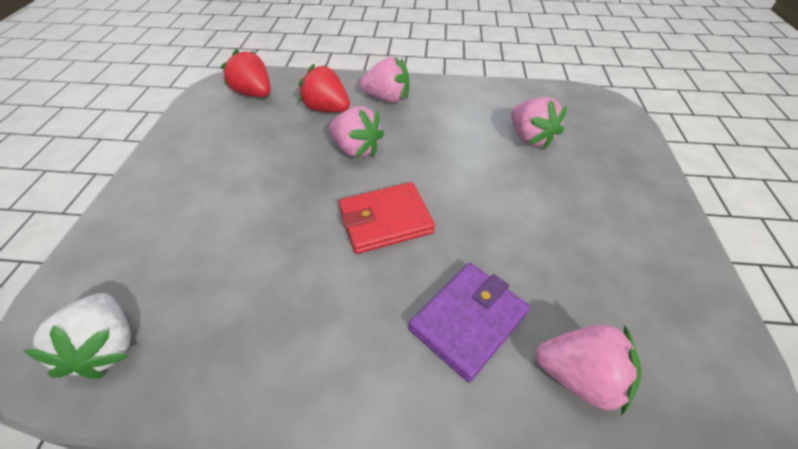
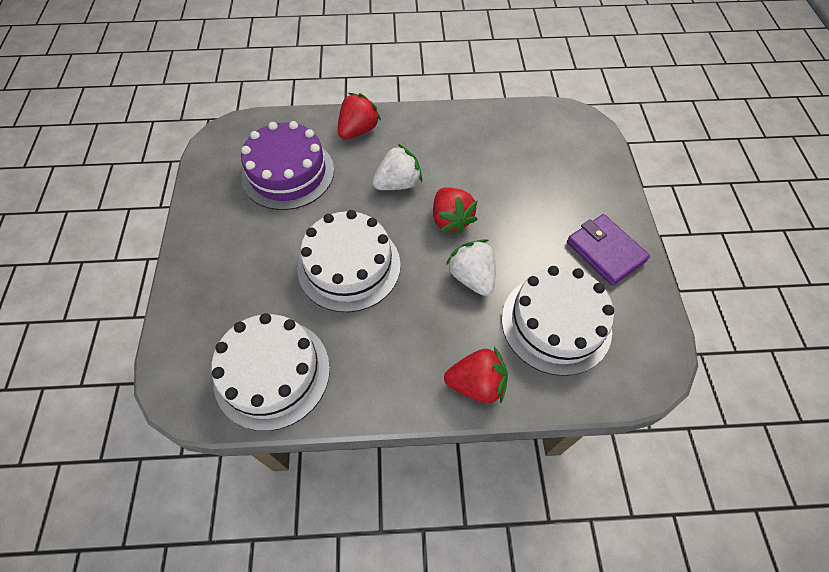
pink strawberry: [329,107,384,158] [360,57,409,103] [511,97,567,149] [536,325,642,416] = 4 -> none = 0
purple cake: none = 0 -> [241,121,334,210] = 1
red strawberry: [220,49,271,97] [299,64,350,112] = 2 -> [338,93,381,139] [433,188,478,234] [444,347,508,404] = 3
red wallet: [339,182,435,254] = 1 -> none = 0
white cake: none = 0 -> [211,313,330,431] [298,210,401,312] [502,266,614,376] = 3
white strawberry: [24,293,131,379] = 1 -> [372,144,422,190] [446,239,496,296] = 2

